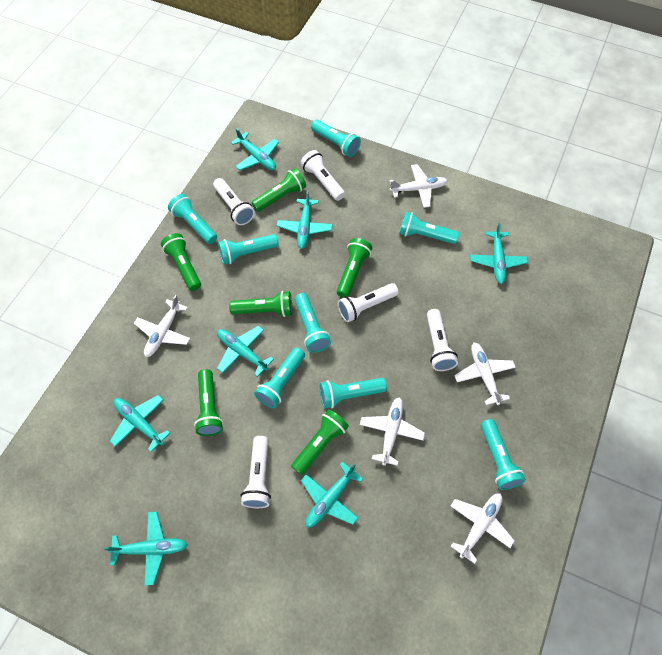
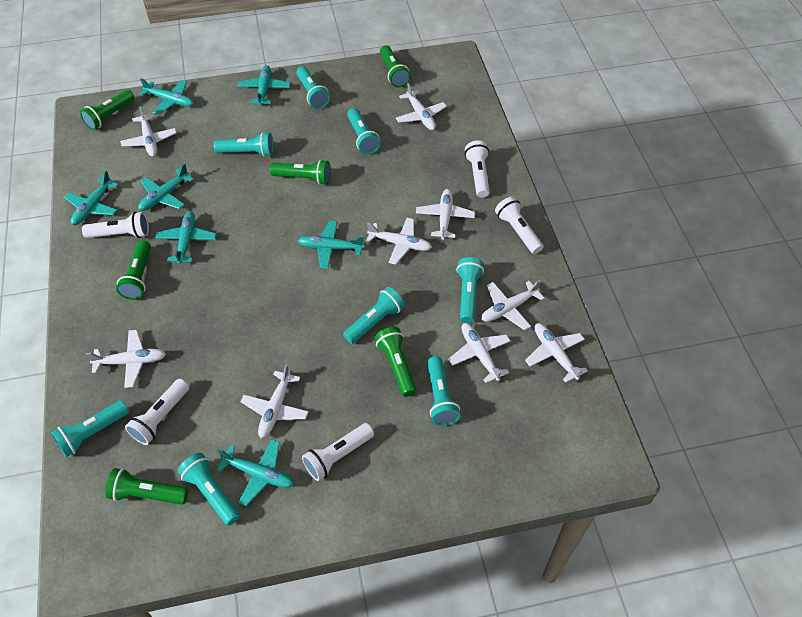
white plane: [134,295,190,357] [360,397,425,466] [389,164,448,208] [451,493,515,564] [454,342,516,405] = 5 -> [86,330,166,388] [120,106,176,157] [241,364,309,438] [366,218,432,265] [396,83,447,130] [416,189,475,240] [448,323,510,383] [481,280,544,330] [525,323,588,383] = 9

